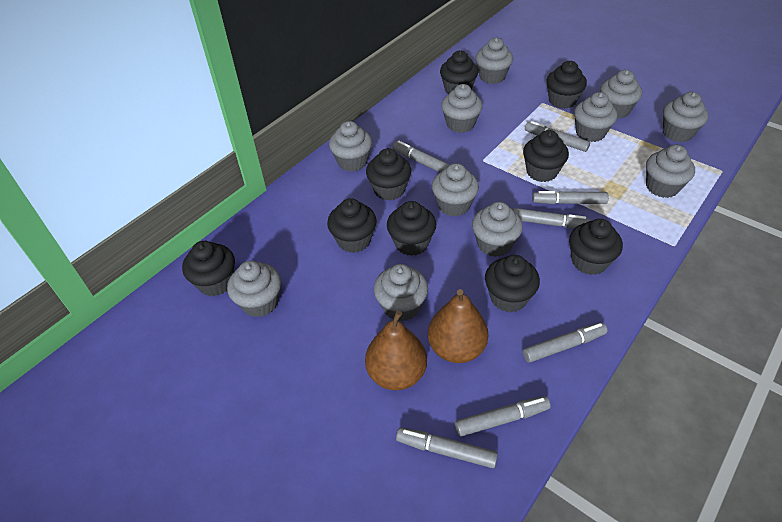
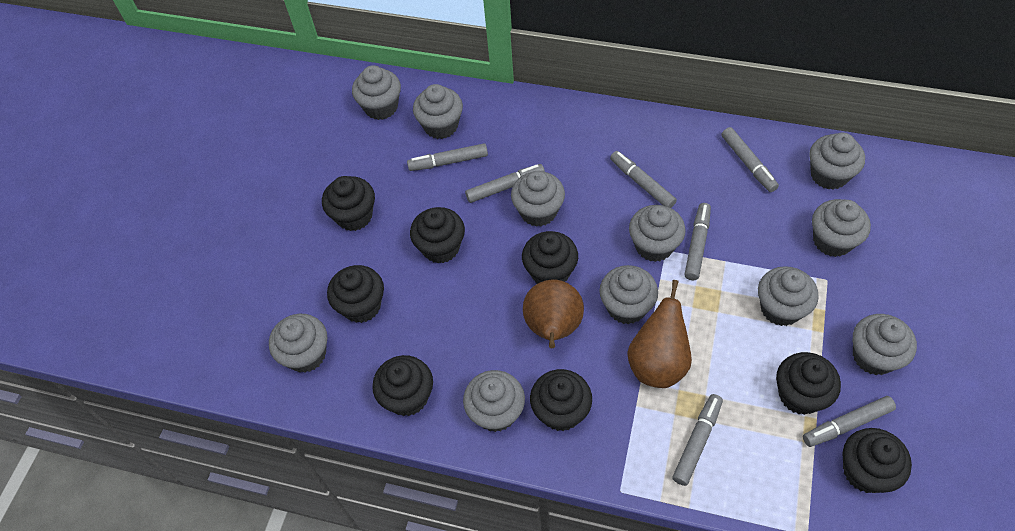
black cupcake: [182,241,235,296] [327,198,377,253] [366,148,411,201] [387,201,436,256] [440,51,478,95] [485,255,540,312] [523,130,569,182] [546,61,587,109] [569,219,623,275] = 9 -> [322,176,375,231] [327,265,384,323] [372,355,433,416] [410,207,465,263] [522,231,578,284] [530,369,592,431] [776,352,841,415] [842,428,912,493] = 8

